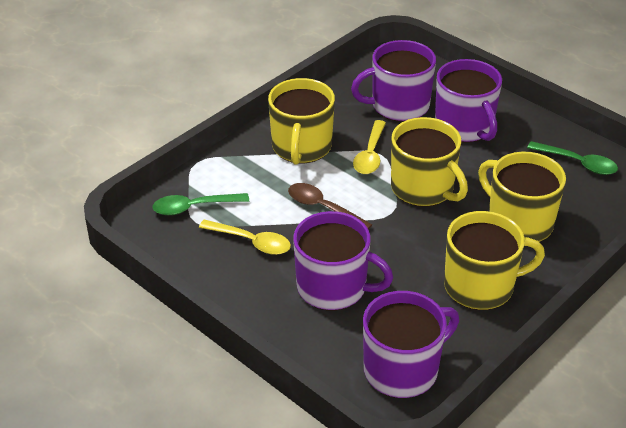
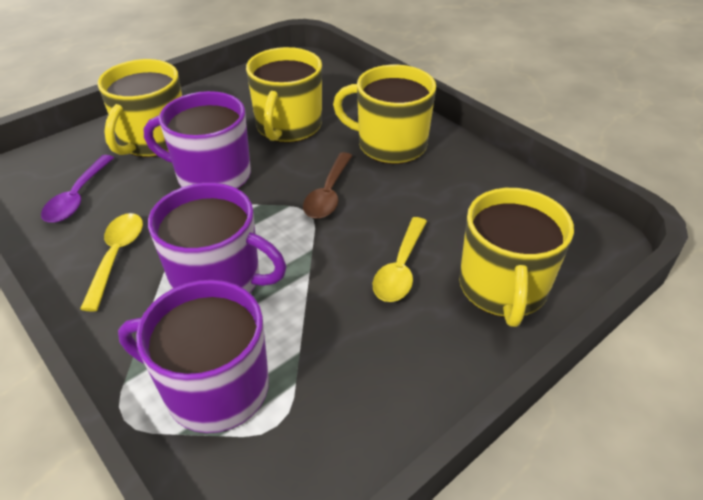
green spoon: [152,193,249,215] [527,141,618,175] = 2 -> none = 0
purple mug: [293,211,393,311] [351,40,436,122] [363,291,459,398] [435,59,502,142] = 4 -> [118,280,269,433] [144,91,251,189] [148,183,287,293] = 3
purple spoon: none = 0 -> [41,155,114,223] = 1

